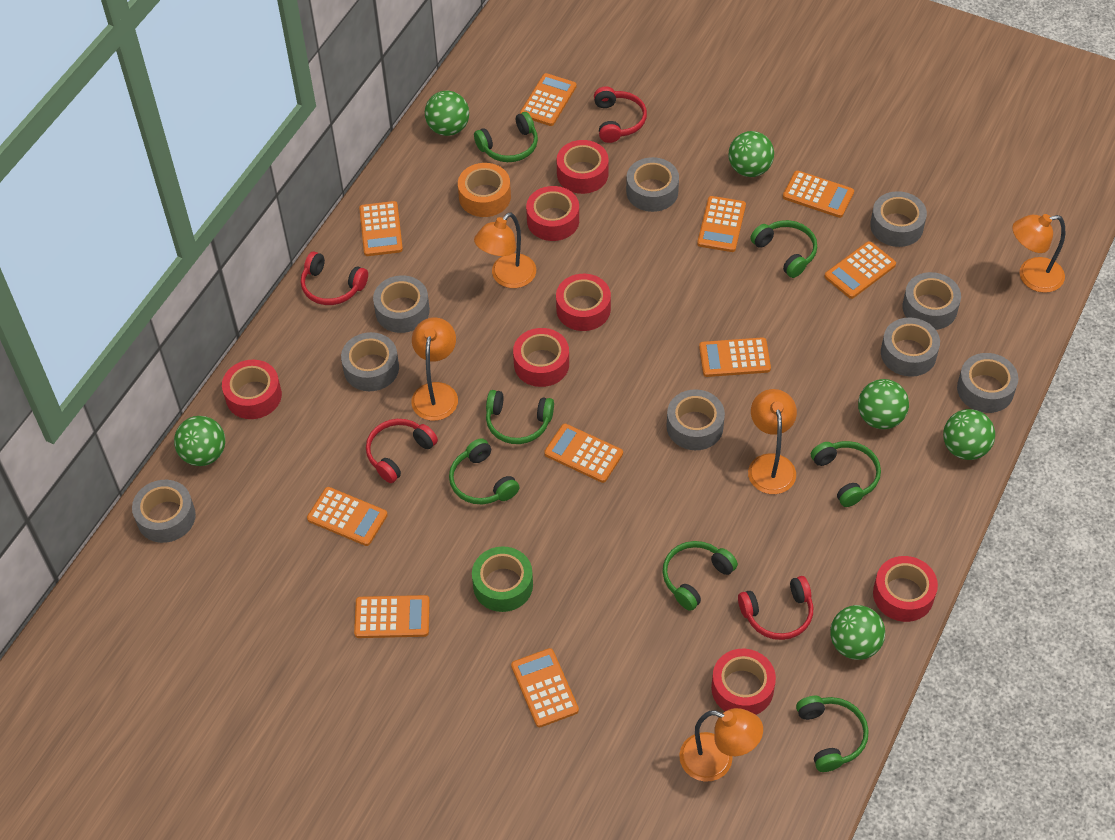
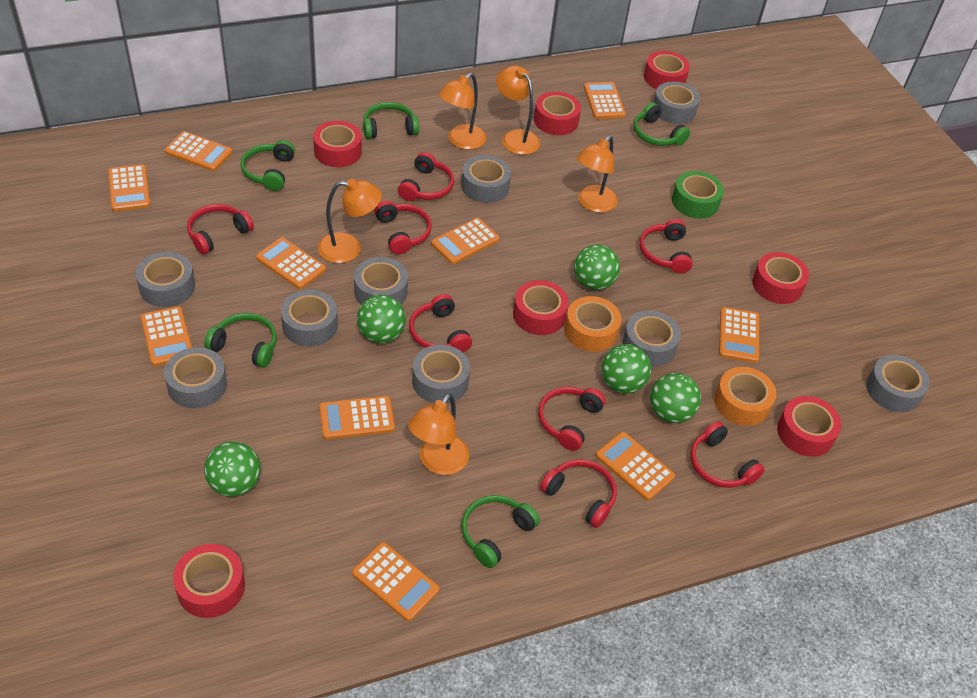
green ball: [174,416,225,466] [425,91,469,136] [728,131,774,177] [830,605,885,660] [858,379,909,429] [943,409,995,460] = 6 -> [204,441,261,497] [357,295,406,343] [574,244,620,290] [601,344,651,394] [650,373,701,423] = 5
green headphones: [449,438,519,504] [474,112,538,162] [486,390,554,444] [663,541,738,611] [750,220,817,278] [796,696,869,772] [811,441,881,507] = 7 -> [204,313,277,368] [241,140,295,191] [363,102,419,139] [461,495,540,568] [633,103,690,146] = 5
orange tape: [458,163,511,217] = 1 -> [564,296,621,352] [714,367,776,426] = 2
red headphones: [301,252,368,305] [366,419,438,483] [594,87,647,143] [738,576,813,640] = 4 -> [187,204,254,255] [374,201,432,254] [398,152,454,201] [409,294,472,352] [538,387,606,451] [540,459,617,528] [639,219,693,273] [690,421,765,488] = 8

